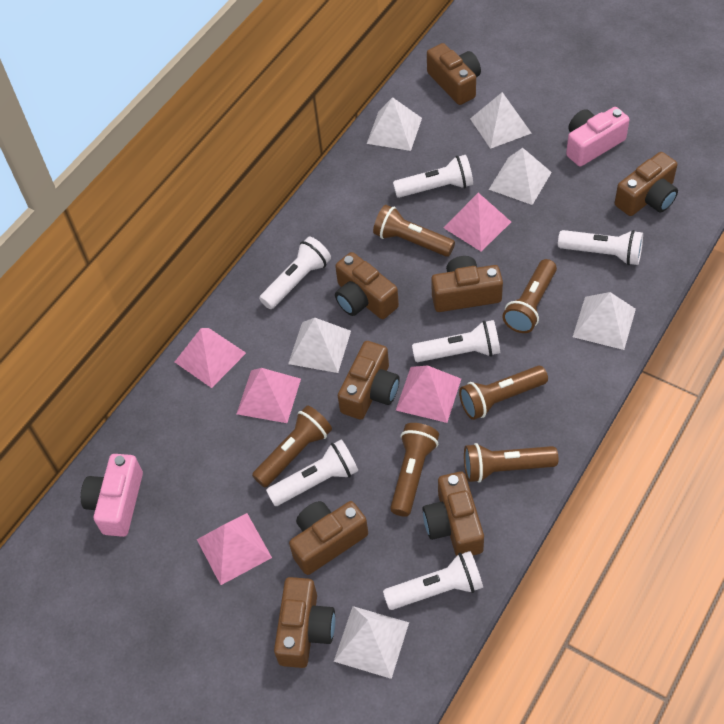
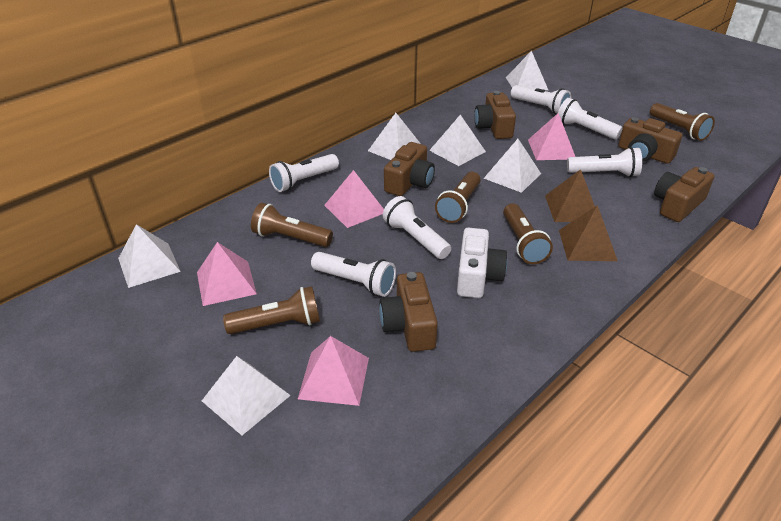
brown camera: [274,577,335,668] [289,501,368,575] [335,252,399,319] [338,341,400,419] [422,472,484,556] [427,43,481,105] [431,256,503,312] [615,152,678,216] = 8 -> [379,272,438,352] [384,142,435,196] [474,91,516,139] [618,117,682,164] [654,167,714,222] = 5
brown flashlight: [252,405,332,487] [373,205,455,257] [390,423,439,517] [459,365,548,420] [464,443,558,483] [502,259,557,333] = 6 -> [223,286,320,334] [251,203,333,247] [435,172,481,223] [503,203,553,264] [650,103,715,141] = 5
brown pyramid: none = 0 -> [545,169,595,222] [559,205,618,261] = 2
pink camera: [81,454,143,537] [566,107,630,167] = 2 -> none = 0
pink pyramid: [175,328,246,388] [197,513,272,585] [237,368,301,423] [396,365,461,423] [443,193,511,252] = 5 -> [197,242,257,306] [298,336,369,406] [324,170,384,228] [528,113,575,160] = 4
white camera: none = 0 -> [457,228,508,298] = 1

